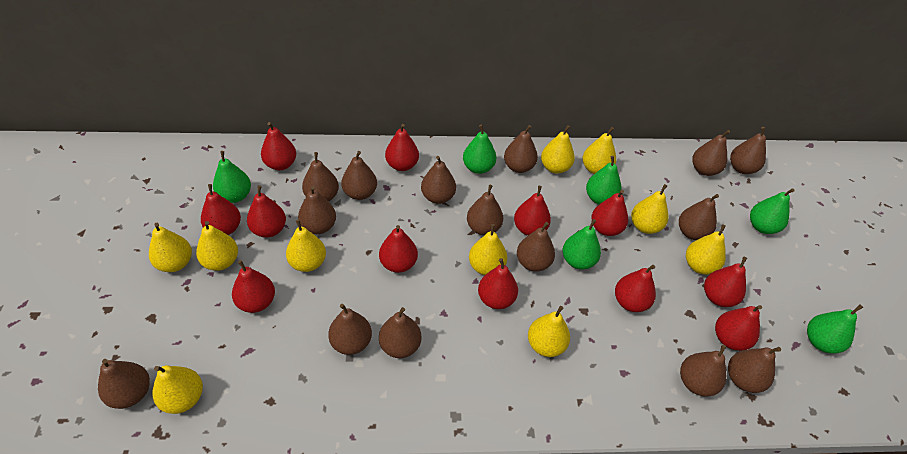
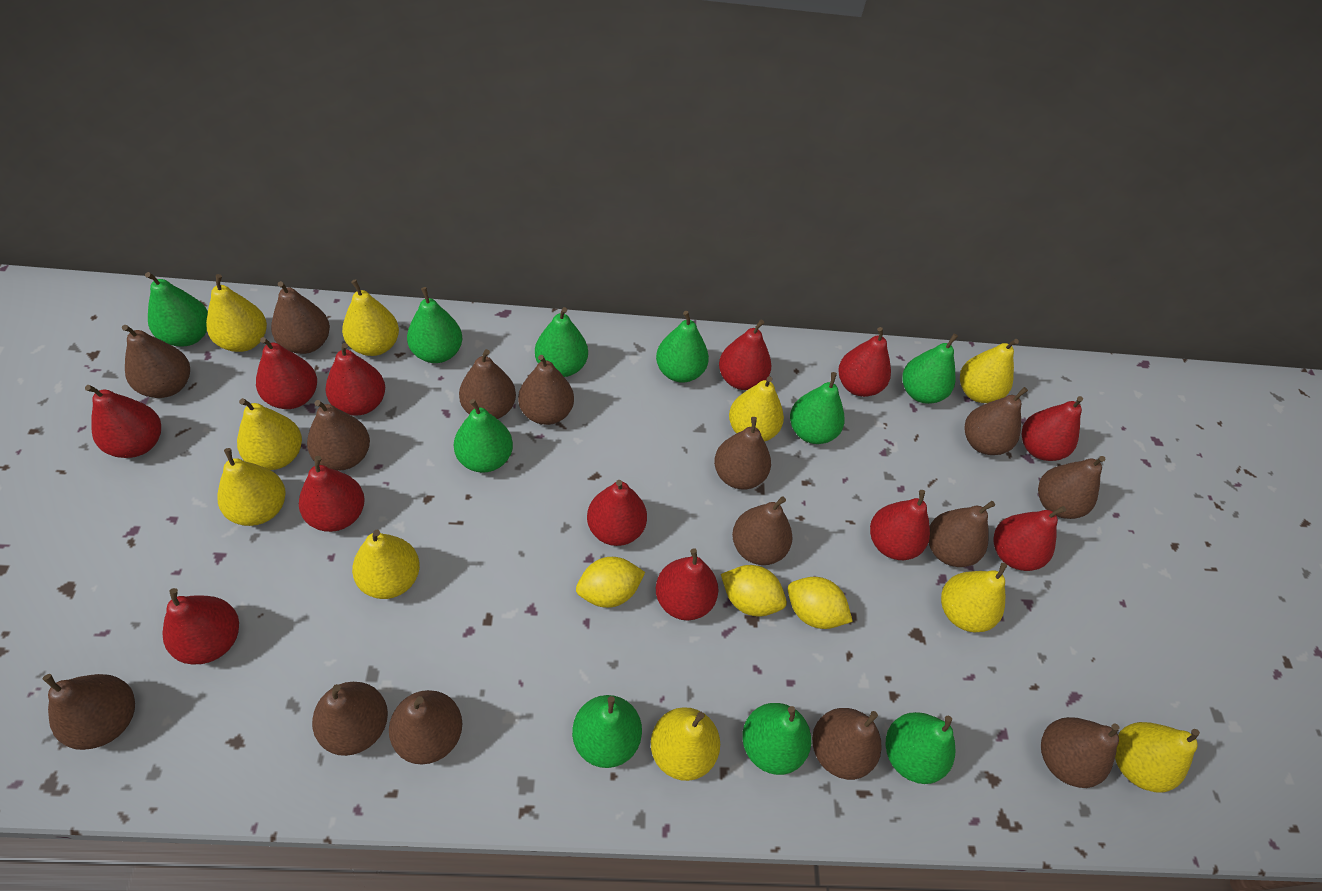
green pear: [213,151,251,203] [463,124,496,174] [563,219,601,269] [586,156,622,204] [750,188,794,234] [807,304,863,354] = 6 -> [145,272,208,346] [407,287,462,363] [454,399,513,473] [535,307,588,377] [572,695,642,768] [656,311,709,382] [742,703,811,775] [790,372,845,444] [886,712,955,784] [903,334,958,404] = 10
yellow lemon: none = 0 -> [576,557,645,608] [721,565,787,616] [788,577,853,629] = 3

